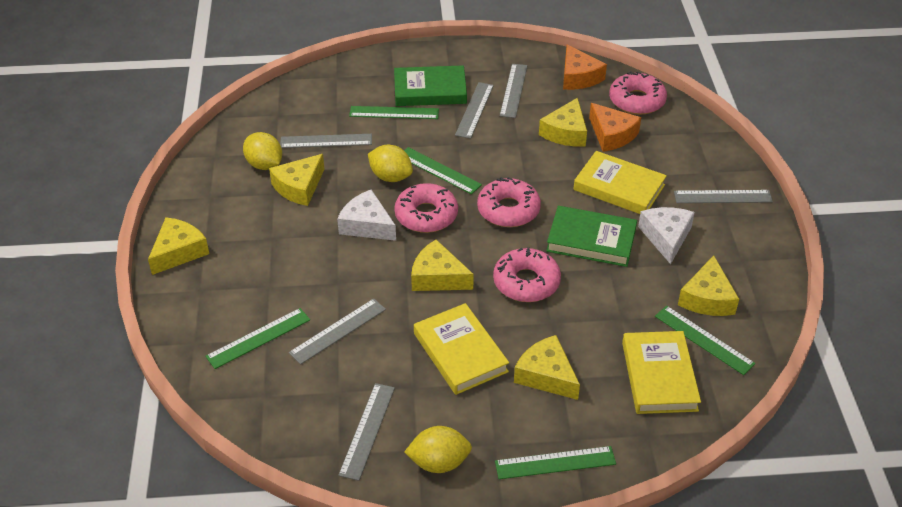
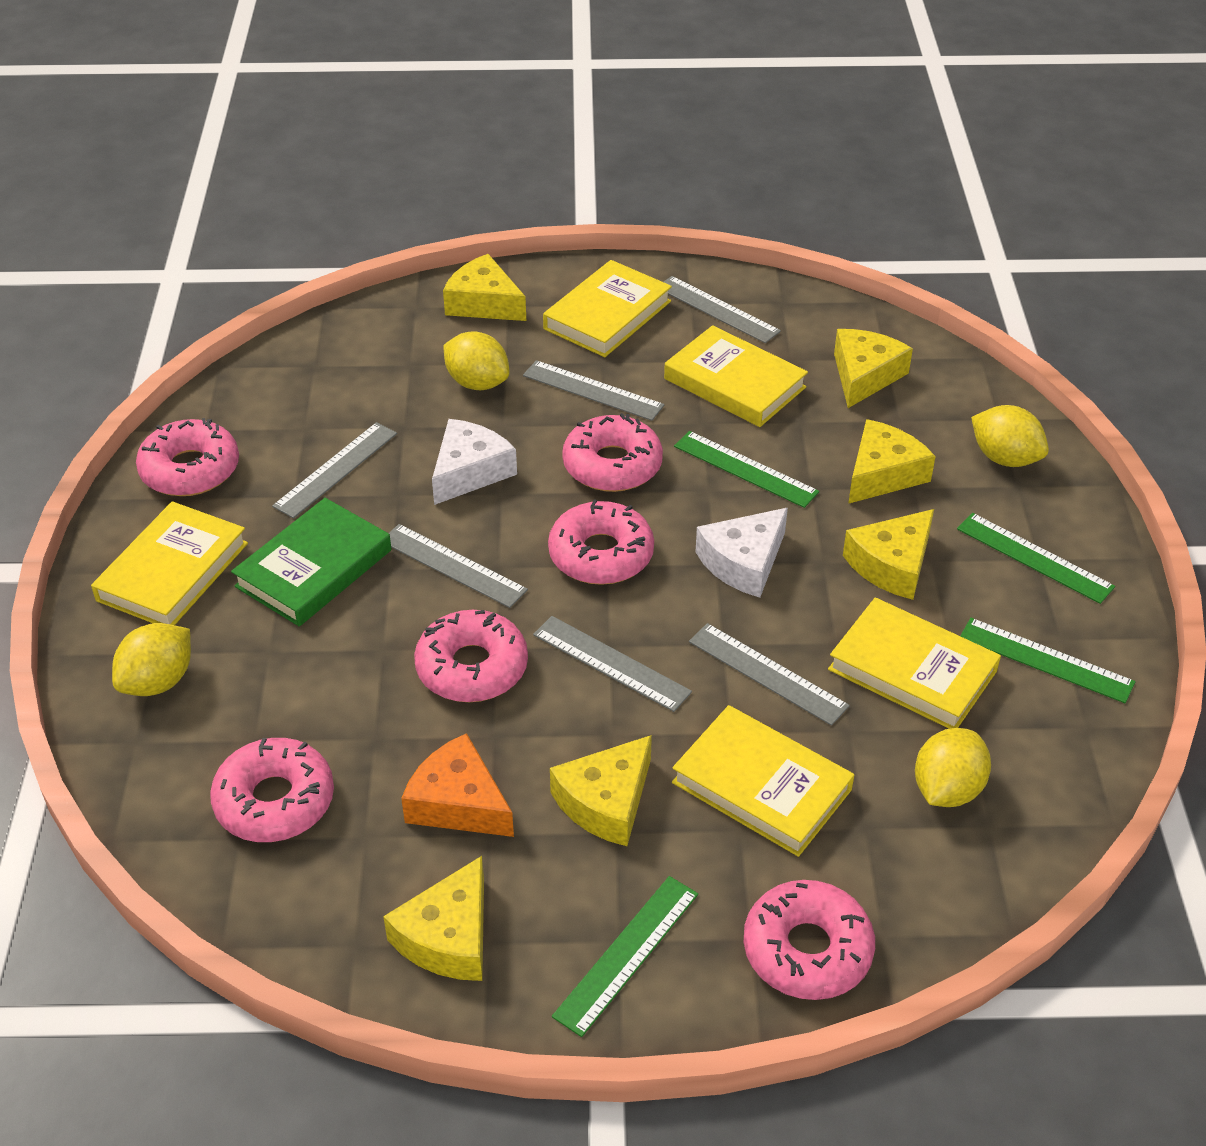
green book: [394,65,467,106] [546,206,637,267] = 2 -> [231,498,391,627] = 1
green ruler: [205,308,310,369] [349,106,439,119] [404,147,482,194] [495,446,616,479] [655,306,756,375] = 5 -> [552,876,698,1037] [674,431,819,508] [957,513,1115,604] [960,618,1136,703] = 4
orange cheese: [563,45,607,90] [589,103,641,152] = 2 -> [401,733,514,837] = 1
pink donut: [394,183,458,233] [477,177,541,227] [493,247,561,302] [609,71,667,115] = 4 -> [136,418,239,496] [210,738,334,842] [414,610,528,702] [548,499,654,585] [562,413,663,492] [744,880,875,1000] = 6
yellow book: [414,303,509,395] [573,151,667,214] [622,331,701,414] = 3 -> [91,501,248,625] [543,260,672,357] [664,325,808,427] [672,705,854,857] [828,597,1001,729] = 5
yellow lemon: [243,132,282,170] [368,145,413,182] [404,426,472,473] = 3 -> [112,623,191,696] [443,331,509,390] [915,728,991,807] [971,405,1049,467] = 4

